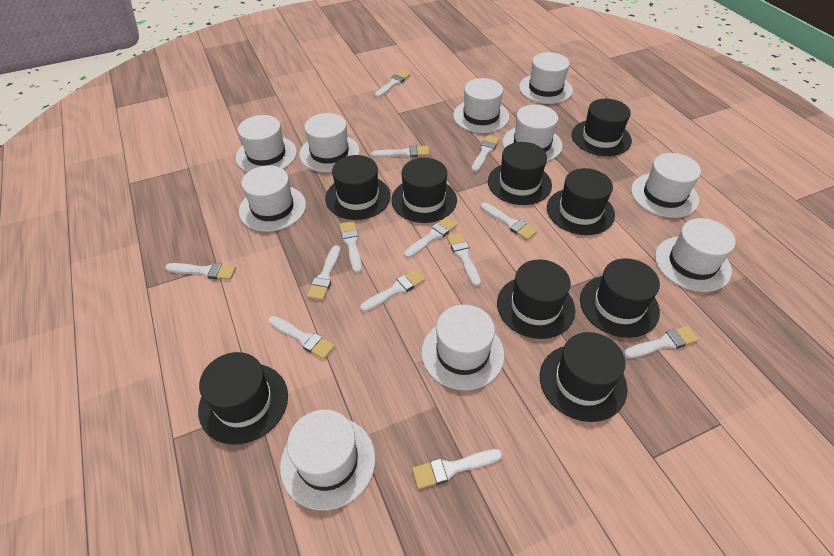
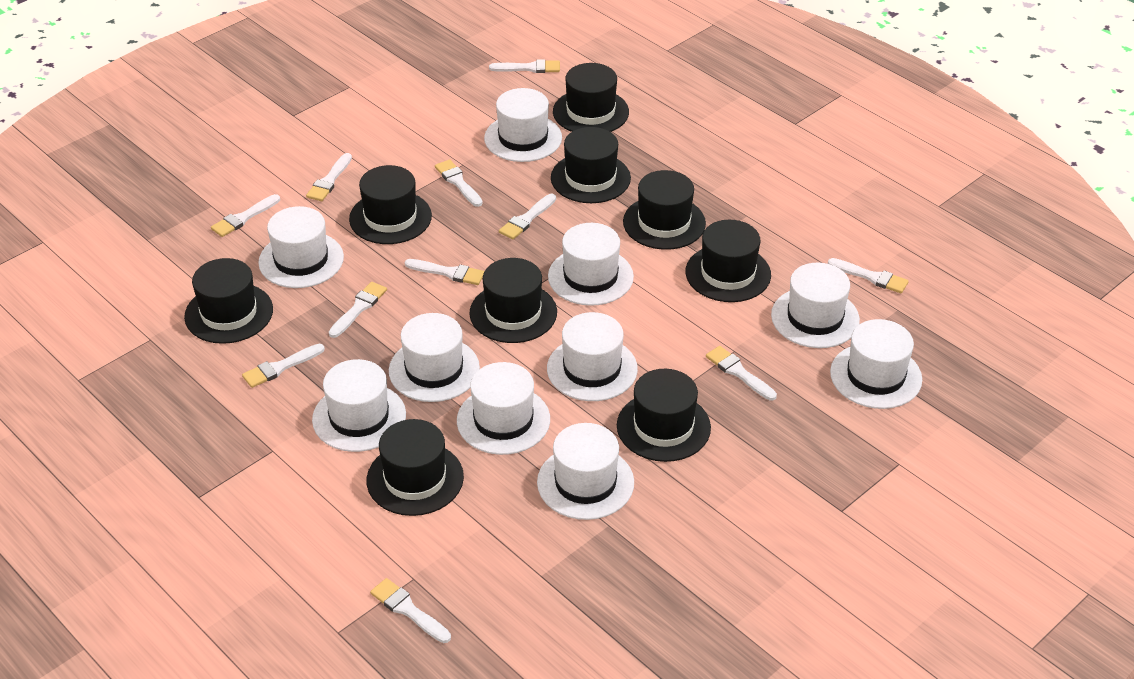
white brush: [165,263,236,280] [269,316,335,360] [307,245,341,300] [339,221,362,273] [360,269,425,312] [371,145,430,158] [375,71,410,98] [404,217,457,258] [412,449,502,489] [447,233,481,286] [472,135,500,172] [480,202,537,240] [624,326,699,358] = 13 -> [211,194,280,237] [242,344,325,388] [306,153,352,201] [329,282,387,338] [370,578,451,643] [405,259,484,285] [435,159,483,207] [489,59,560,73] [499,194,556,240] [706,346,777,400] [828,258,909,293] = 11

